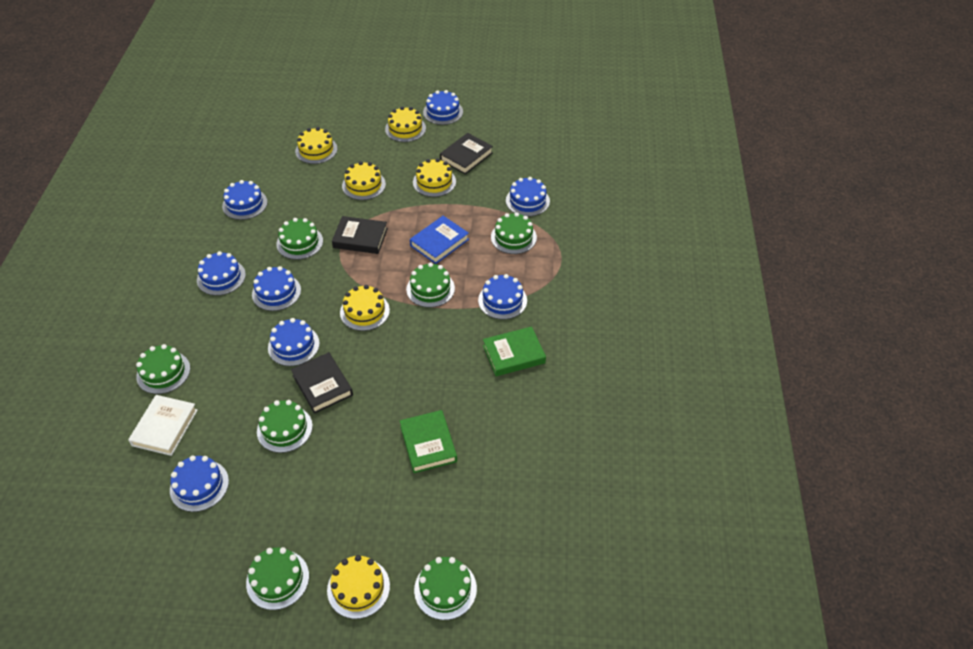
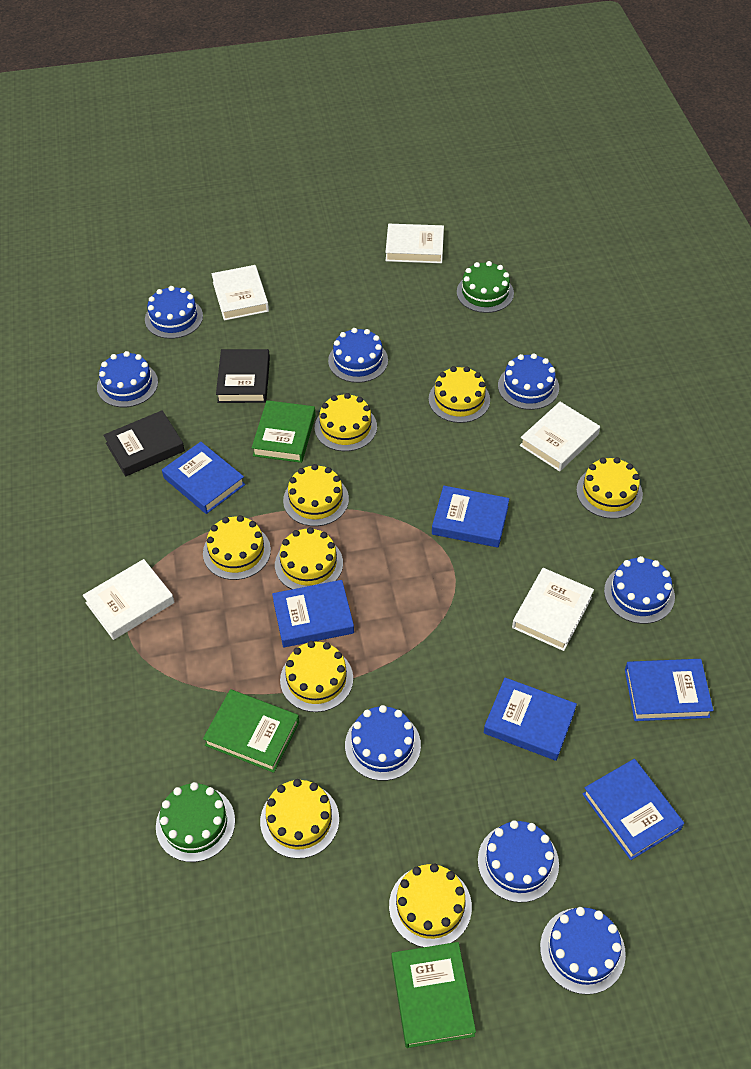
black book: [291,352,353,414] [332,216,388,254] [440,133,493,174] = 3 -> [103,410,185,476] [216,349,270,403] = 2
blue book: [410,216,469,264] = 1 -> [162,442,245,514] [272,580,354,647] [432,486,509,547] [483,678,577,761] [583,759,684,860] [625,659,713,721] = 6
green book: [400,410,457,473] [483,326,546,376] = 2 -> [203,689,299,773] [252,400,316,463] [391,942,476,1048] = 3
green cake: [136,344,190,394] [246,547,309,610] [257,400,313,453] [276,218,323,260] [406,263,455,307] [414,557,477,620] [491,212,537,254] = 7 -> [156,782,235,862] [457,261,514,313] = 2
white book: [128,395,198,456] = 1 -> [83,559,175,640] [211,265,269,321] [385,224,444,263] [512,568,594,651] [520,402,600,472] = 5
yellow cake: [295,127,338,164] [327,555,390,619] [340,285,390,331] [342,161,386,200] [385,106,426,142] [413,158,456,197] = 6 -> [203,515,271,580] [260,779,339,859] [275,527,343,589] [280,641,353,712] [283,464,349,526] [315,393,377,451] [389,863,472,947] [429,366,490,423] [576,457,643,519] = 9

